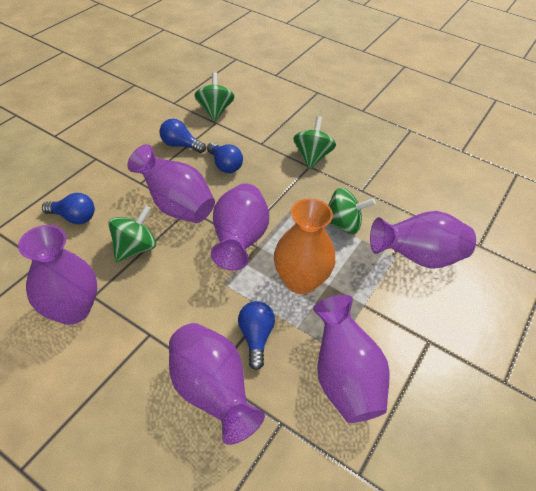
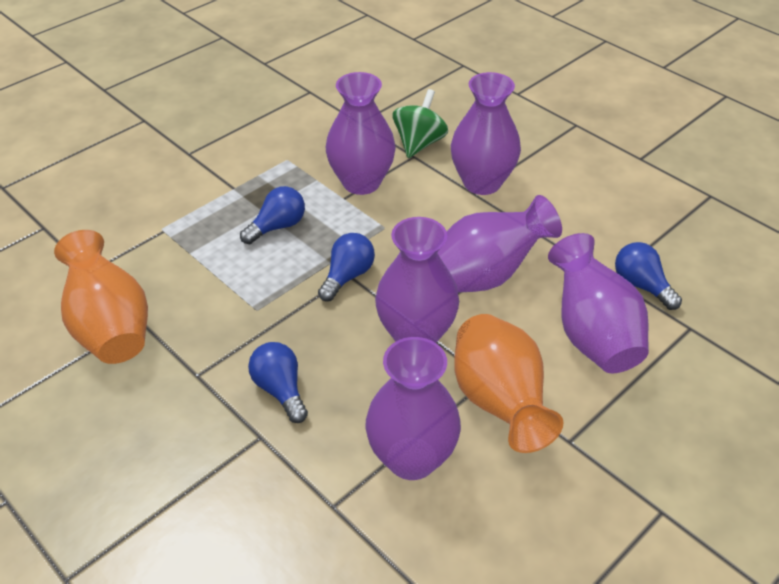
green spinning top: [108,205,156,262] [194,72,235,122] [293,116,336,169] [328,187,376,234] = 4 -> [393,89,448,158] = 1
orange vase: [274,198,335,294] = 1 -> [54,230,148,364] [454,314,564,453] = 2

